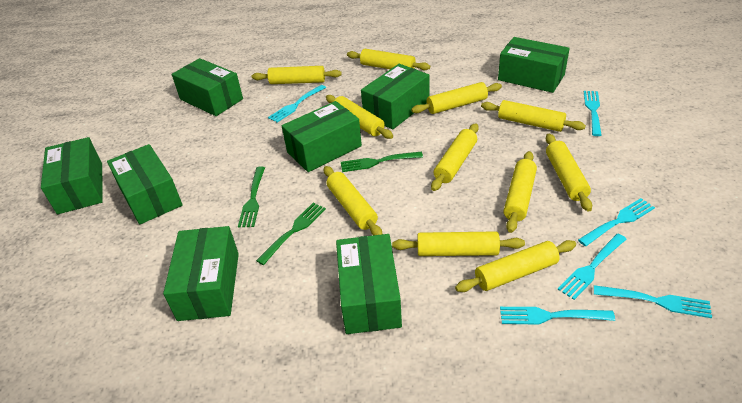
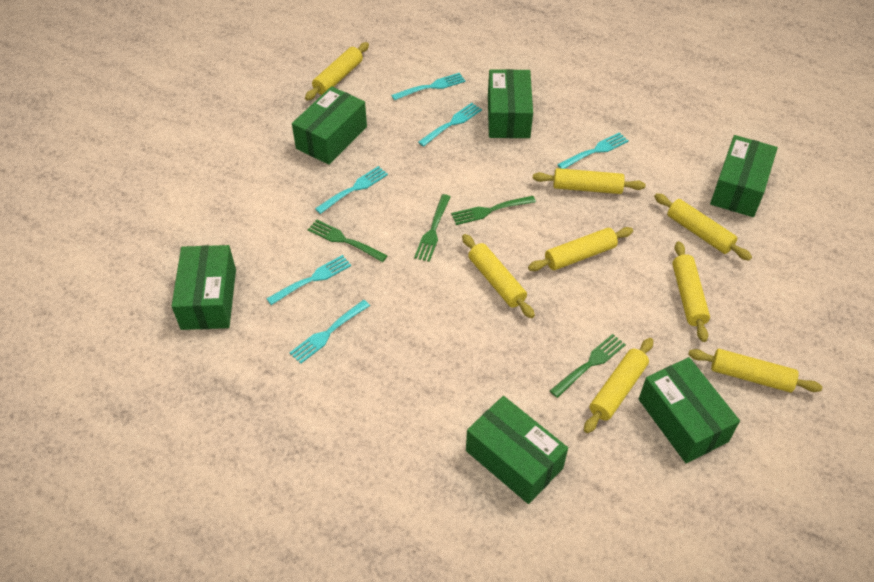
green box: [41,137,103,214] [107,144,183,225] [163,226,239,321] [172,58,243,116] [282,101,362,172] [336,234,402,334] [361,64,429,129] [498,37,570,93] = 8 -> [172,245,236,330] [292,86,367,165] [466,396,568,504] [488,69,533,138] [639,357,740,463] [710,135,778,217] = 6
green fork: [238,167,265,228] [256,203,326,265] [341,152,423,172] = 3 -> [308,219,388,262] [414,194,451,262] [451,196,536,225] [550,334,626,398] = 4
yellow rolling pin: [252,66,342,84] [324,166,382,235] [326,95,393,139] [347,49,430,70] [392,231,525,256] [411,82,502,114] [431,123,479,191] [455,240,576,292] [481,100,586,132] [504,151,537,233] [546,134,592,212] = 11 -> [305,42,369,101] [462,234,535,318] [528,227,633,271] [533,168,646,194] [584,338,653,433] [654,193,752,261] [672,241,710,342] [688,349,822,393] = 8

